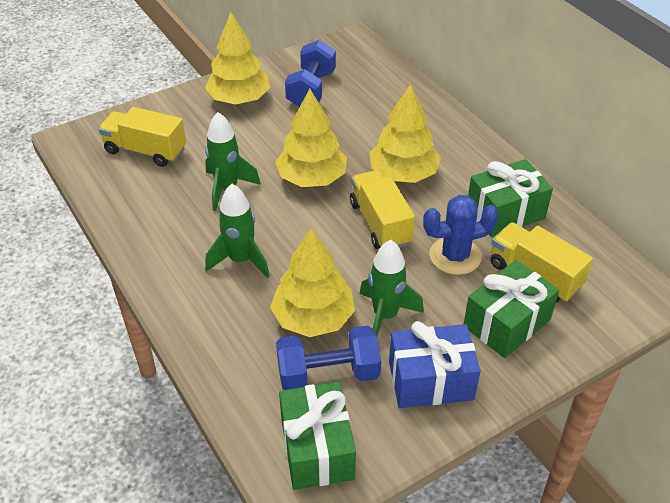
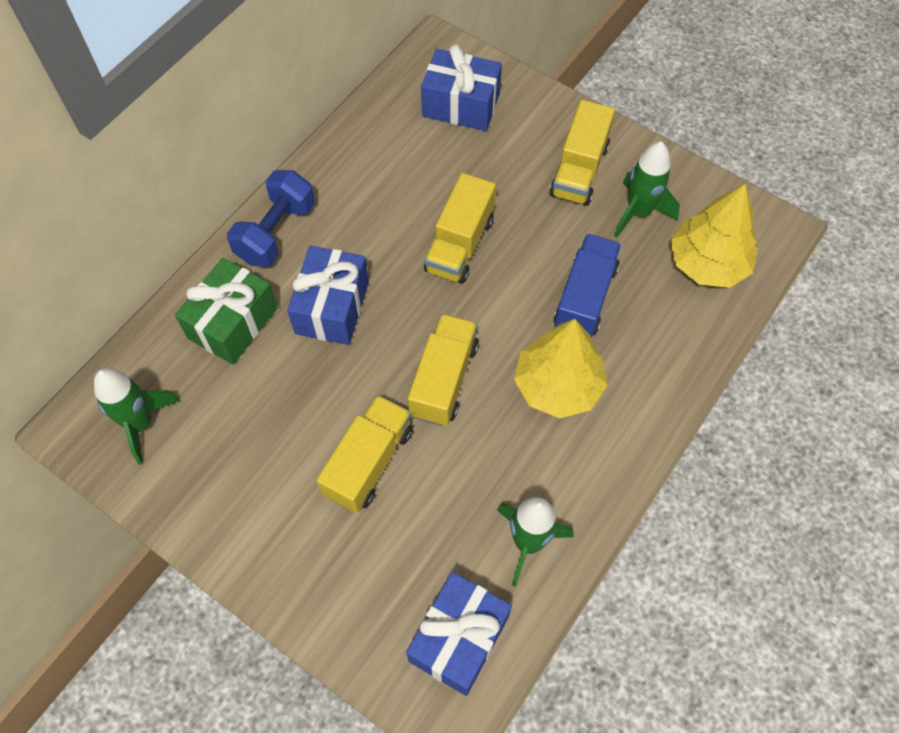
blue cactus: [423,195,499,275] = 1 -> none = 0
blue dumbbell: [276,325,381,390] [285,40,336,107] = 2 -> [227,170,315,267] = 1
blue gift: [389,321,481,408] = 1 -> [287,245,369,345] [406,572,512,696] [421,44,502,131] = 3
blue truck: none = 0 -> [554,234,621,338] = 1
green gift: [279,382,356,490] [464,260,559,358] [468,159,553,237] = 3 -> [175,258,278,365] = 1
yellow tree: [205,12,270,105] [270,228,355,337] [275,89,347,187] [369,84,441,183] = 4 -> [514,319,607,418] [670,184,758,288] = 2
yellow truck: [98,107,186,167] [350,170,415,249] [490,222,593,302] = 3 -> [316,395,413,513] [408,314,479,426] [424,173,496,284] [549,100,615,206] = 4

